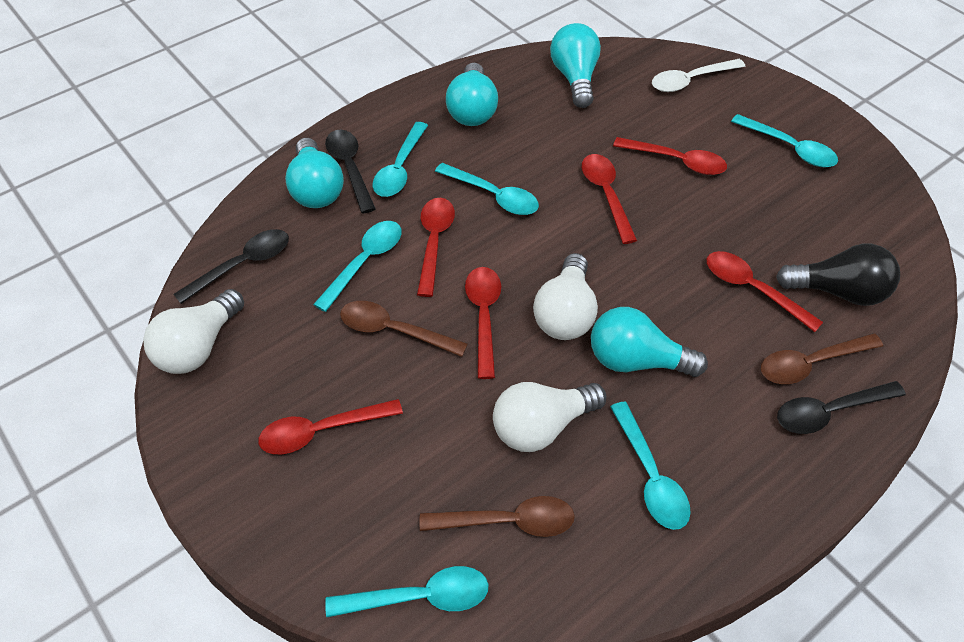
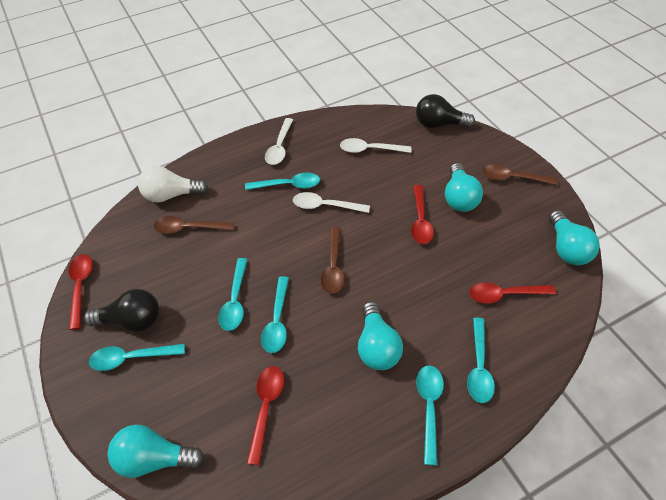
black light bulb: [776,244,900,306] = 1 -> [84,289,159,332] [416,94,475,128] = 2
black spoon: [174,229,289,304] [325,130,376,213] [777,381,906,434] = 3 -> none = 0
red spoon: [258,399,403,454] [417,198,455,297] [465,267,501,379] [582,154,637,244] [613,137,727,175] [707,251,823,332] = 6 -> [69,254,93,330] [247,366,284,465] [411,185,434,244] [469,282,556,304] = 4
white light bulb: [143,289,244,374] [493,382,606,452] [533,253,598,340] = 3 -> [138,166,208,203] = 1
white spoon: [652,59,746,92] = 1 -> [265,118,293,165] [293,192,370,213] [340,138,412,153] = 3

